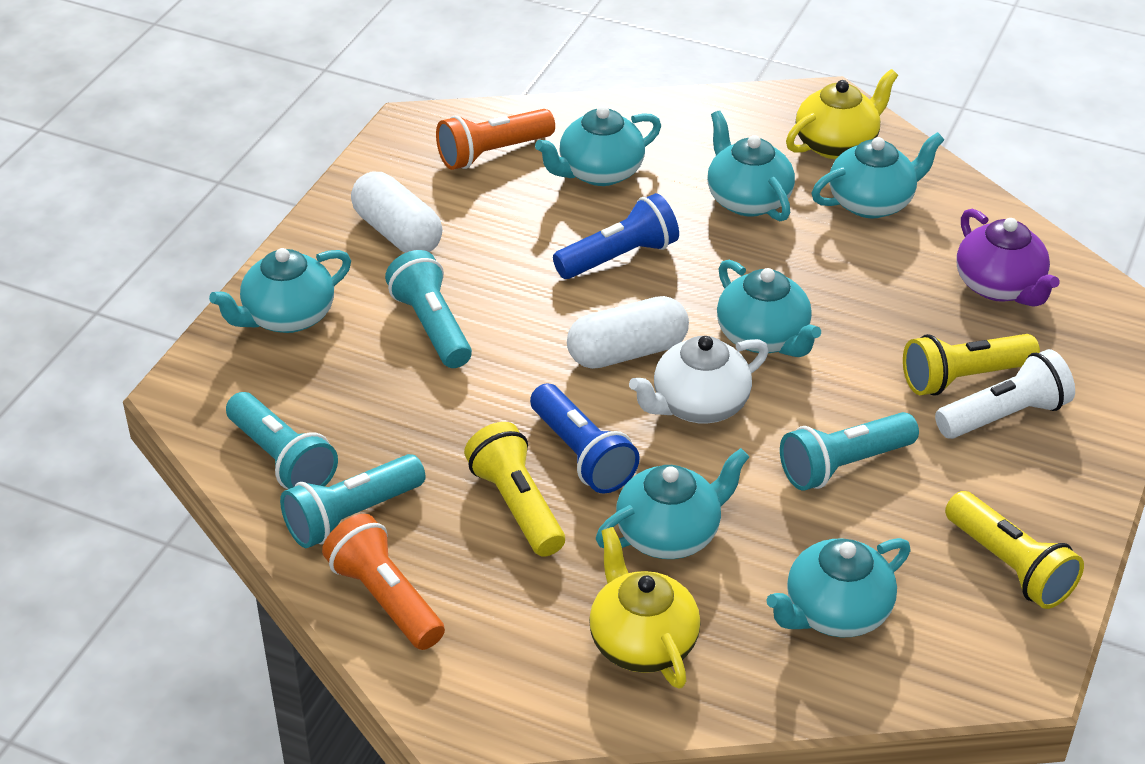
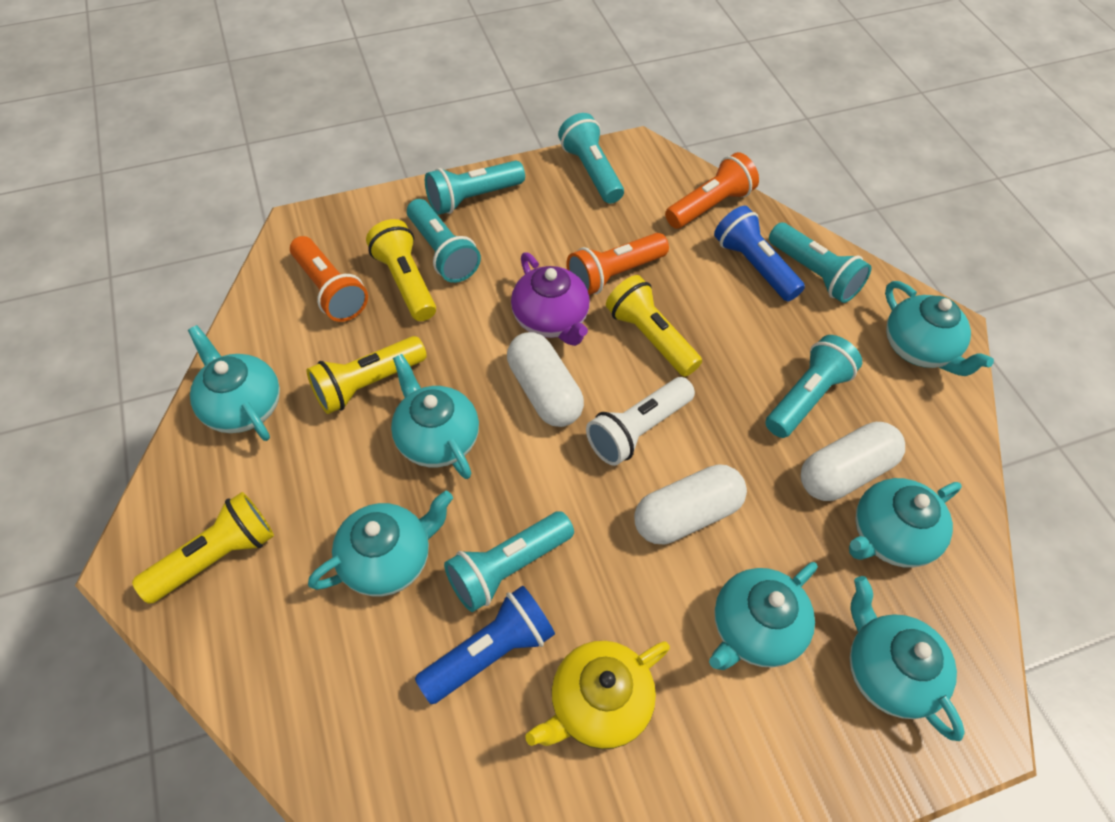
orange flashlight: [322,514,445,650] [436,109,555,170] = 2 -> [290,236,368,322] [566,233,669,295] [665,152,759,229] = 3
turquoise flashlight: [226,392,338,489] [280,454,426,548] [385,250,472,368] [780,412,919,491] = 4 -> [407,199,481,283] [425,160,525,215] [444,511,574,612] [558,113,624,204] [765,335,862,438] [769,223,872,303] = 6
white capsule: [351,172,442,253] [567,296,689,369] = 2 -> [507,332,584,427] [634,464,747,545] [801,422,905,501] = 3
white teapot: [629,336,769,424] = 1 -> none = 0
yellow flashlight: [464,422,565,557] [903,334,1040,396] [945,491,1084,609] = 3 -> [132,492,274,604] [306,336,427,414] [366,219,436,321] [606,275,702,377] = 4
yellow teapot: [589,527,700,689] [786,69,898,159] = 2 -> [525,641,670,749] = 1

